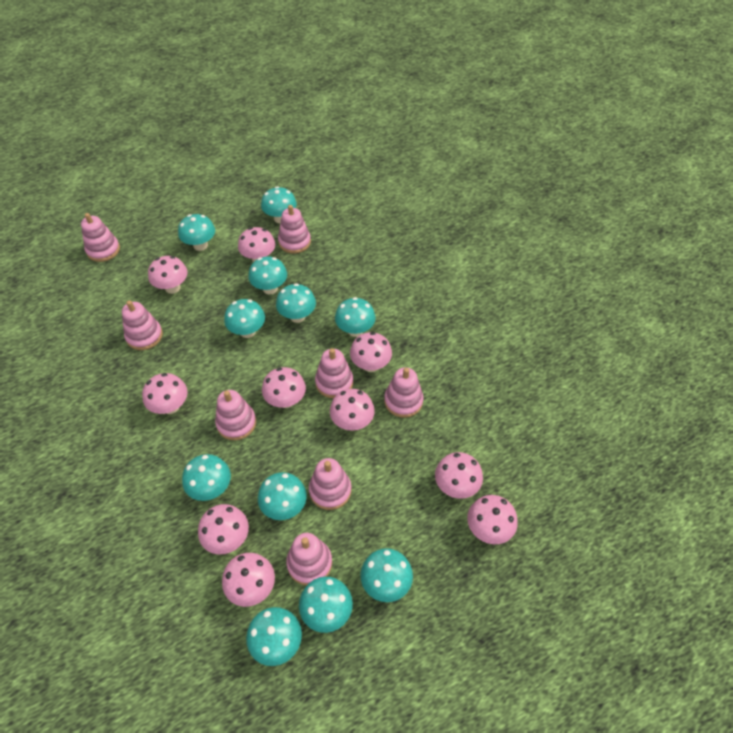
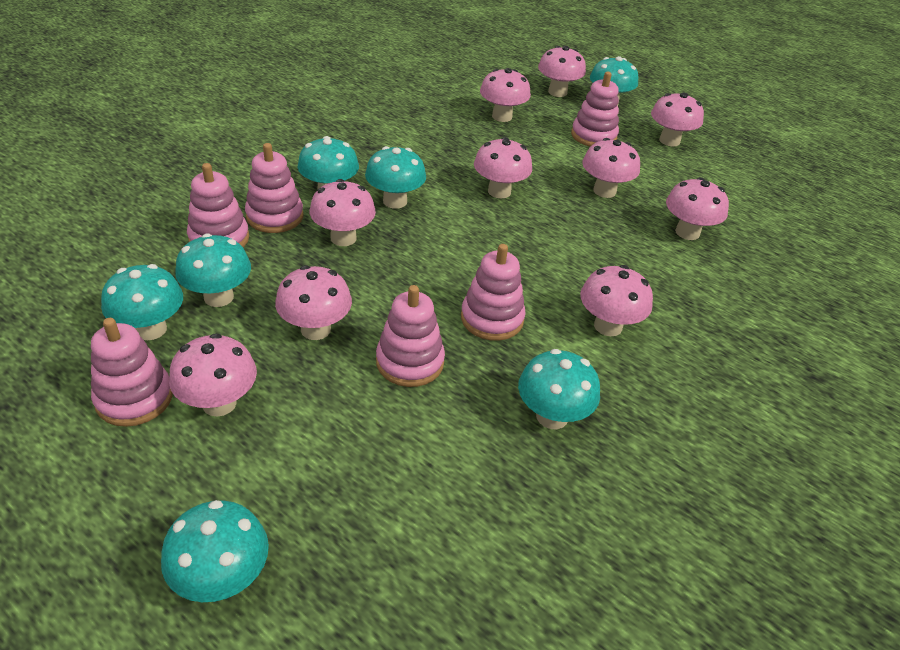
pink stacking toy: [81,213,120,262] [122,300,163,350] [215,390,256,440] [278,205,311,254] [286,533,332,585] [309,458,351,510] [315,348,353,398] [384,367,423,418] = 8 -> [91,318,173,427] [187,163,249,247] [245,143,303,233] [376,285,445,387] [461,244,526,341] [571,71,619,147] = 6
turquoise mushroom: [178,214,215,251] [182,454,231,501] [224,299,265,338] [246,607,302,666] [248,256,287,295] [258,472,307,520] [261,186,297,223] [276,283,316,323] [299,577,353,633] [335,297,376,337] [360,548,413,602] = 11 -> [101,264,183,340] [161,500,269,602] [175,234,251,307] [298,136,359,189] [365,146,426,209] [518,349,600,429] [590,56,638,106] = 7

